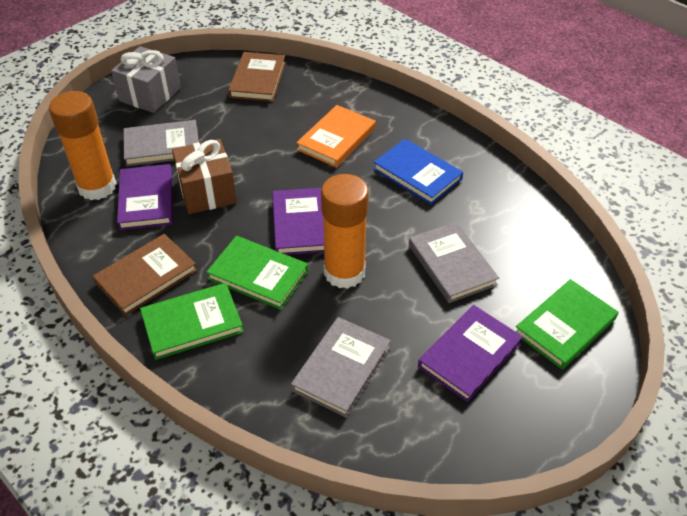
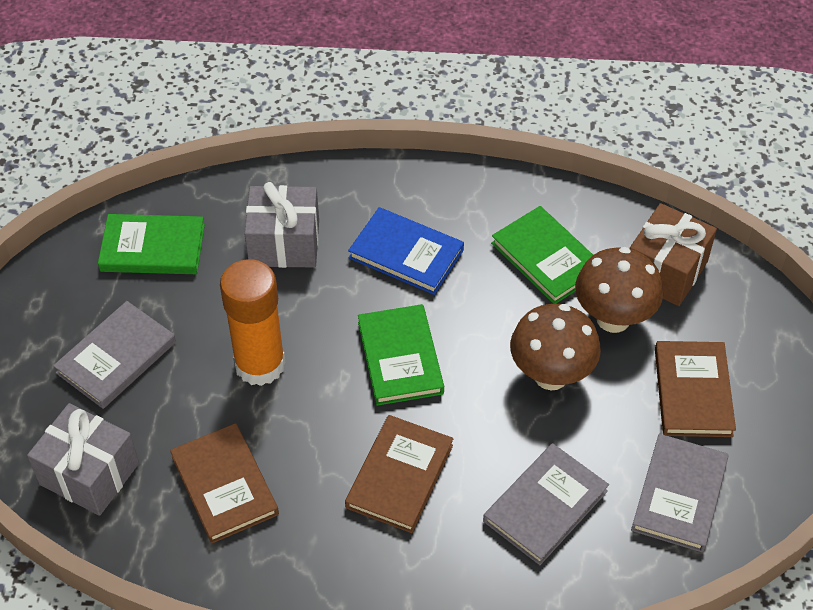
brown book: [93,234,197,316] [228,52,286,102] = 2 -> [170,423,279,544] [345,415,453,533] [655,341,736,437] = 3
brown mushroom: none = 0 -> [510,304,601,390] [575,247,663,333] = 2
grey gift: [111,46,181,113] = 1 -> [27,403,139,516] [244,182,319,268] = 2
orange book: [296,105,376,167] = 1 -> none = 0
orange glue stick: [49,91,117,200] [321,174,369,289] = 2 -> [220,259,286,386] = 1
purple book: [117,164,173,230] [272,188,324,255] [418,305,523,402] = 3 -> none = 0

